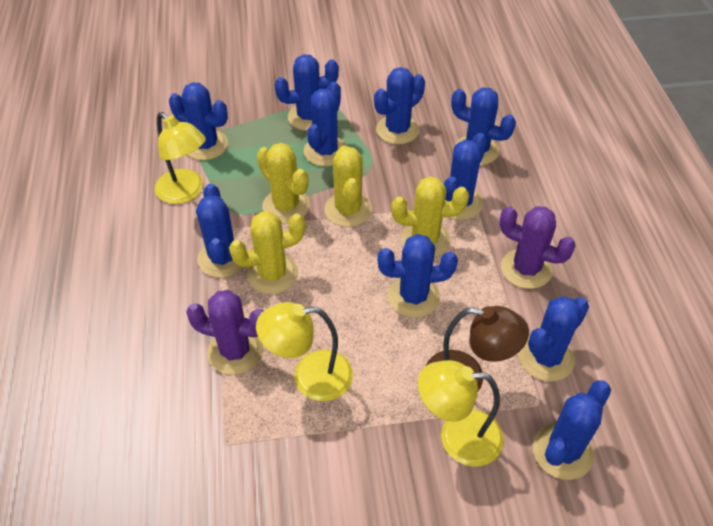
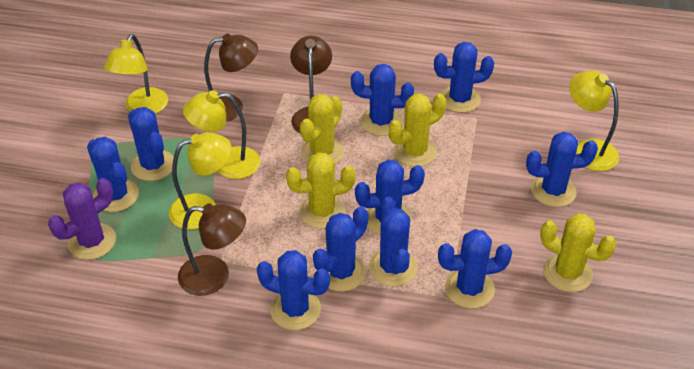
brown lamp: [426,306,529,391] = 1 -> [178,203,246,296] [204,34,258,122] [290,36,332,134] = 3
purple cactus: [186,290,264,375] [499,206,576,289] = 2 -> [48,178,116,260] = 1
yellow lamp: [155,112,206,204] [256,302,353,401] [418,360,504,467] = 3 -> [104,34,168,114] [169,132,232,230] [183,90,261,179] [569,71,619,171] = 4

